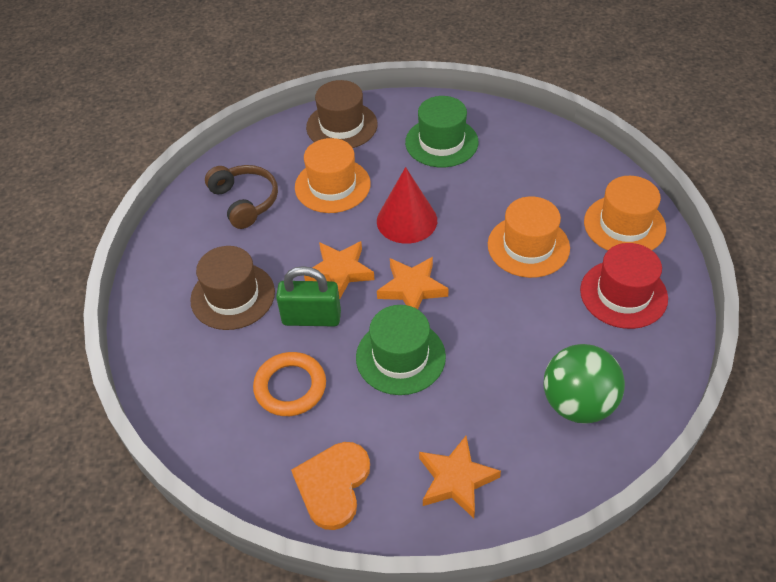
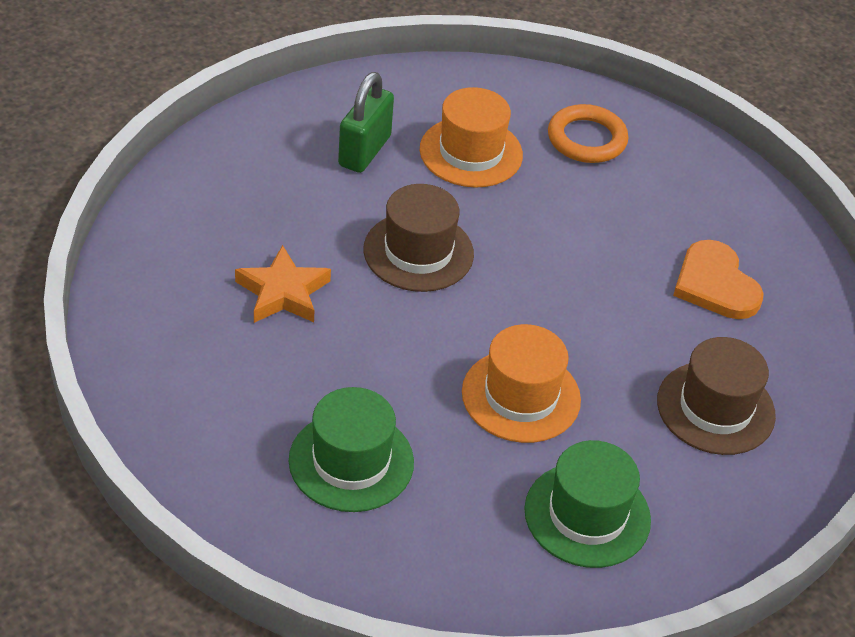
brown headphones: [205,165,278,229] = 1 -> none = 0
green ball: [544,344,625,424] = 1 -> none = 0
orange hat: [295,138,371,213] [488,196,570,278] [584,176,666,251] = 3 -> [420,87,523,187] [462,324,581,443] = 2
orange star: [304,241,375,299] [377,257,449,309] [419,436,501,518] = 3 -> [235,245,331,323] = 1
red cone: [377,167,437,244] = 1 -> none = 0
red hat: [580,243,668,329] = 1 -> none = 0

